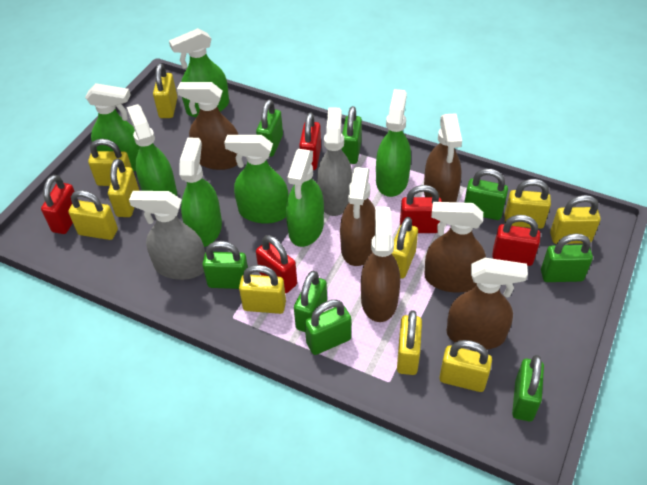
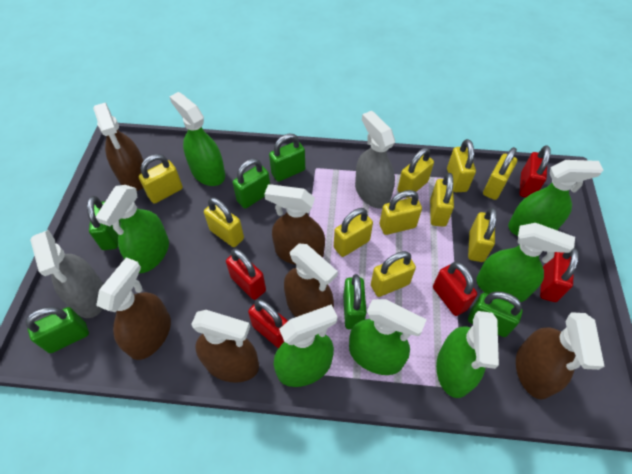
green padlock: [202,241,248,289] [256,99,283,157] [294,271,327,332] [305,300,351,355] [341,106,362,164] [464,169,508,220] [512,355,544,421] [541,234,593,282] = 8 -> [25,307,89,353] [87,196,120,250] [233,159,270,209] [269,133,305,182] [343,274,366,329] [468,291,522,337] = 6

